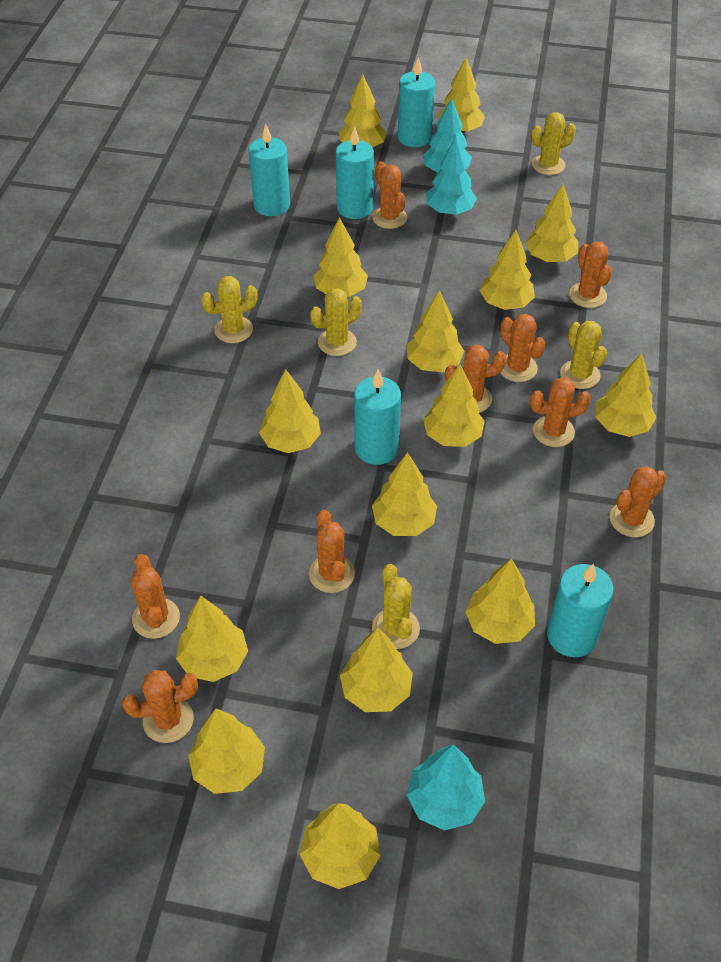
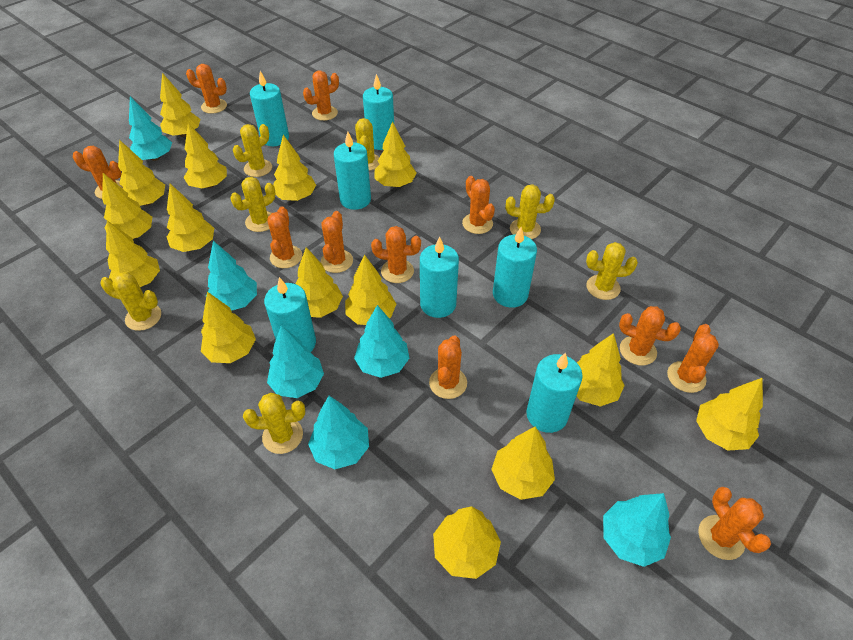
orange cactus: [122,670,198,743] [131,554,180,639] [309,510,355,593] [372,161,407,229] [445,345,506,413] [500,314,546,382] [530,377,591,447] [569,242,612,308] [610,466,667,537] = 9 -> [73,146,123,199] [186,64,227,114] [267,206,302,268] [303,70,339,121] [321,211,353,273] [371,226,421,283] [429,335,467,399] [462,176,495,234] [619,306,681,366] [667,324,719,393] [698,487,771,560] = 11
turquoise candle: [249,124,290,216] [336,126,374,219] [354,369,401,465] [398,57,435,147] [547,564,614,657] = 5 -> [250,71,289,146] [264,277,316,352] [334,132,371,210] [363,74,394,150] [420,237,459,318] [493,227,537,308] [526,352,583,433] = 7
turquoise tree: [407,744,485,831] [423,98,472,173] [426,137,477,215] = 3 -> [129,96,172,161] [206,241,257,311] [267,326,324,398] [308,396,369,469] [354,305,409,378] [603,493,671,567] = 6
yellow cactus: [201,276,258,343] [310,288,362,356] [372,564,420,649] [531,112,576,175] [560,321,607,389] = 5 -> [100,272,161,331] [230,177,276,232] [233,124,272,177] [243,393,305,454] [355,118,380,171] [506,184,555,239] [586,242,638,300] = 7

